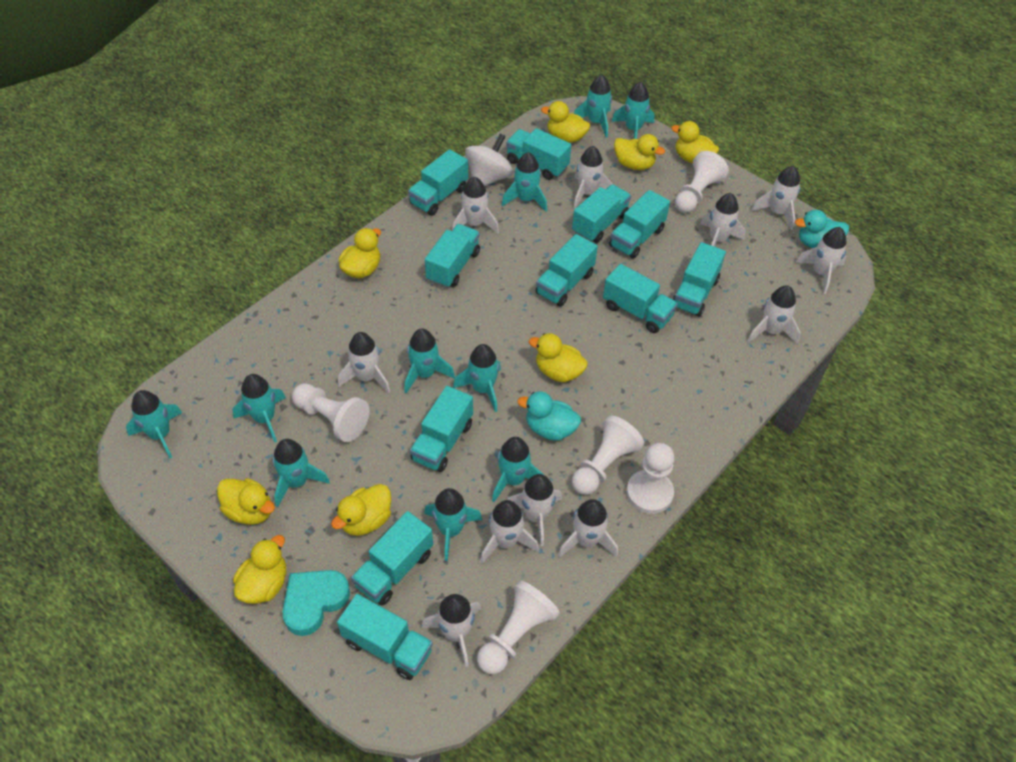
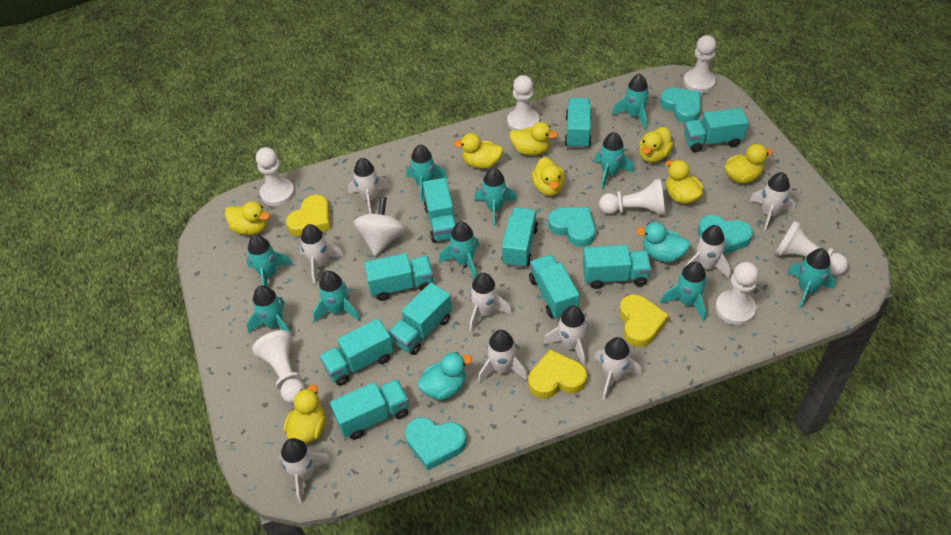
turquoise heart: [283,570,350,636] = 1 -> [405,417,466,470] [548,207,595,247] [660,88,700,123] [698,215,753,255] = 4
turquoise truck: [337,594,433,680] [351,511,433,606] [408,149,468,216] [410,386,473,472] [425,224,480,288] [506,128,571,180] [536,234,598,307] [572,184,631,243] [603,264,678,333] [609,190,670,259] [673,242,726,317] = 11 -> [319,318,394,386] [330,379,409,440] [364,253,433,301] [388,283,452,355] [423,178,456,243] [501,207,538,268] [529,254,579,319] [565,98,592,149] [583,245,651,289] [684,108,749,152] = 10
white pawn: [292,383,370,442] [477,580,560,674] [572,415,644,495] [626,443,674,514] [675,151,729,213] = 5 -> [252,330,305,403] [256,147,295,206] [507,75,539,130] [599,179,665,215] [683,35,716,93] [715,262,759,325] [775,220,848,275] = 7
white rocket: [338,332,390,393] [421,594,481,667] [452,176,499,233] [480,500,539,564] [507,474,562,546] [558,499,618,557] [574,146,612,209] [700,193,746,247] [748,285,801,344] [751,166,800,230] [795,227,847,294] = 11 -> [279,438,333,504] [299,224,344,285] [348,158,390,214] [470,273,512,332] [478,330,528,383] [543,306,587,367] [594,337,642,400] [685,225,731,279] [750,172,796,232] = 9
yellow heart: none = 0 -> [286,195,330,236] [528,349,587,398] [619,294,669,347] = 3

